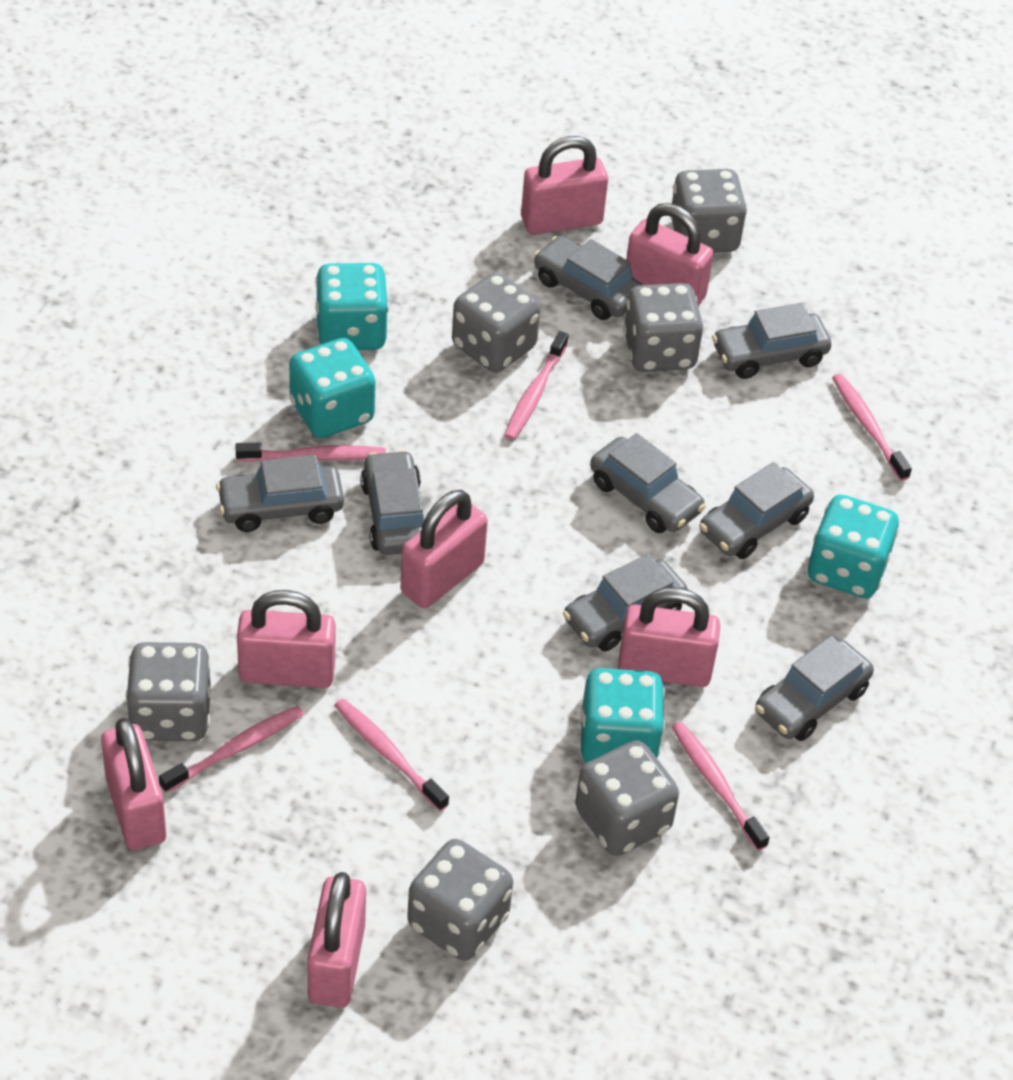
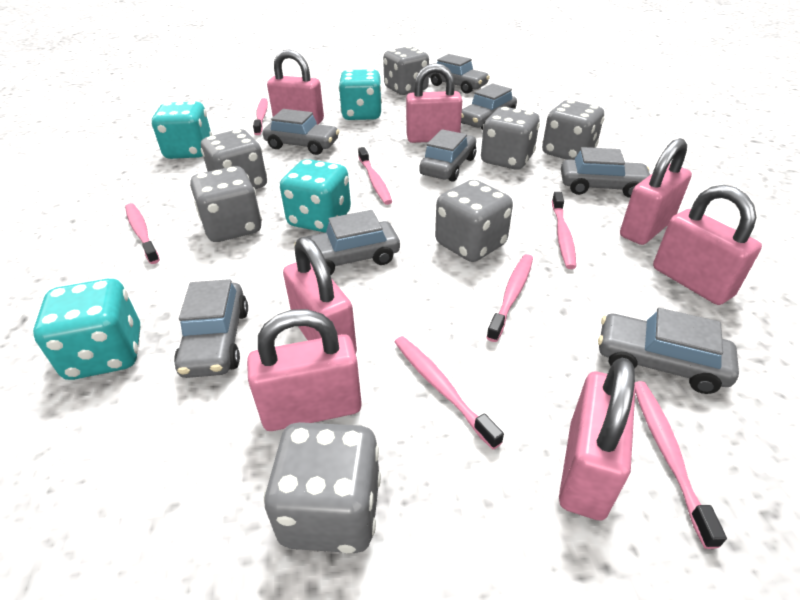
grey dice: [126,642,211,741] [407,839,513,961] [452,272,541,372] [575,740,679,856] [623,283,703,372] [670,169,747,253] = 6 -> [190,166,262,242] [201,129,267,189] [264,422,381,553] [383,46,429,95] [435,180,513,262] [481,107,540,170] [542,100,604,160] = 7
pink toothbrush: [159,705,304,793] [236,443,386,462] [334,698,449,811] [504,331,568,440] [672,722,770,851] [832,374,912,481] = 6 -> [125,203,160,264] [253,98,268,135] [358,147,392,205] [395,336,504,450] [486,254,533,342] [552,192,576,269] [634,381,727,549] = 7

